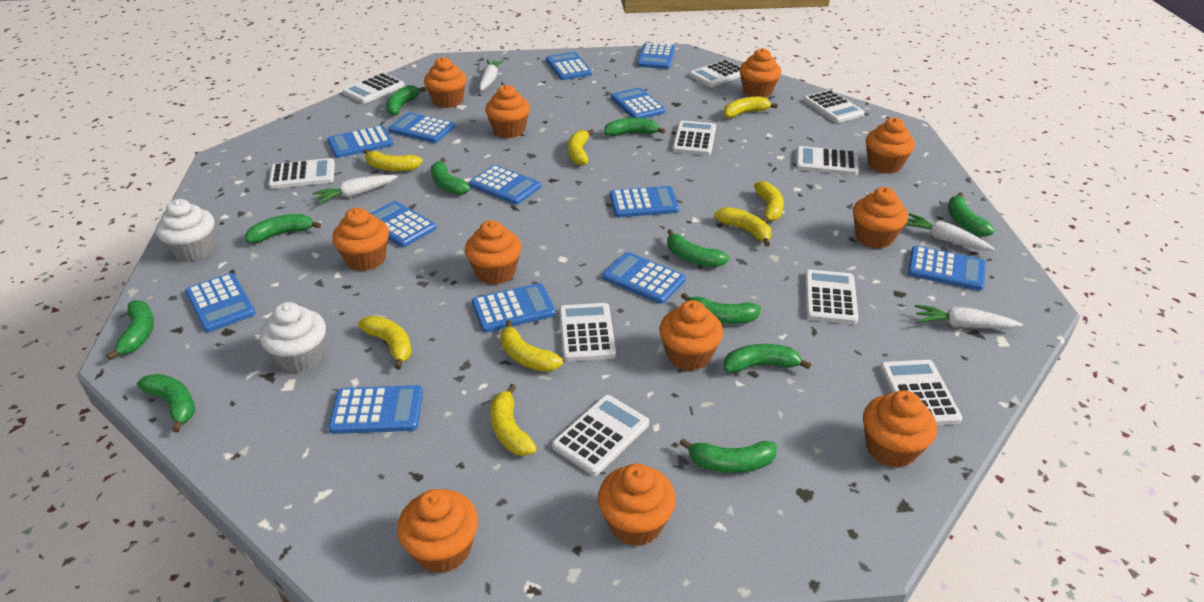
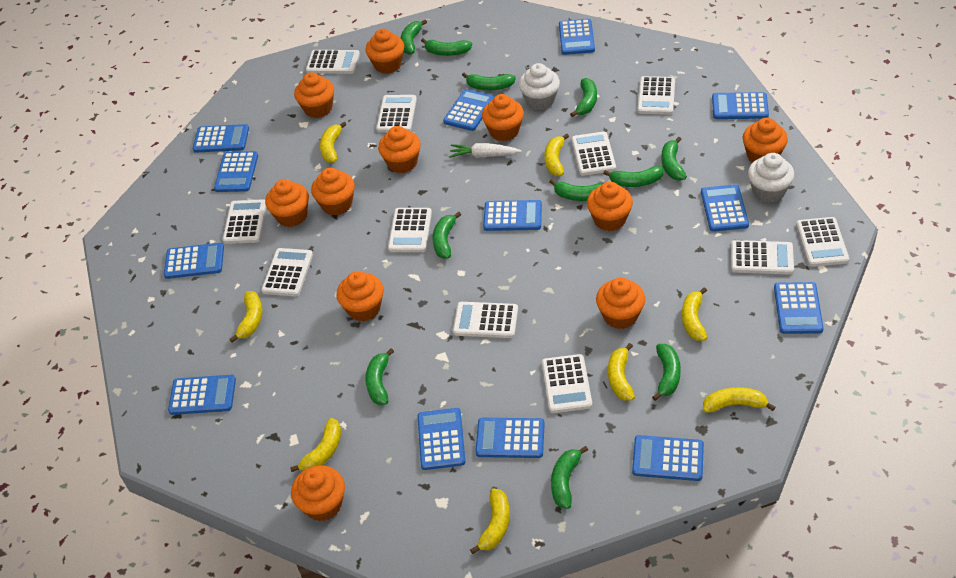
white calculator: [268,158,335,189] [343,73,405,104] [552,395,649,476] [559,303,616,361] [673,121,716,155] [689,59,741,87] [796,146,859,175] [803,90,865,123] [805,269,859,324] [880,360,963,425] = 10 -> [223,199,266,244] [261,248,313,297] [306,50,360,74] [376,95,417,133] [388,208,432,252] [453,302,518,338] [542,354,592,413] [571,132,616,176] [637,76,675,115] [731,240,794,275] [796,217,849,267] = 11
white carrot: [313,175,398,204] [479,60,504,91] [905,213,995,251] [915,305,1023,329] = 4 -> [449,143,522,158] = 1

